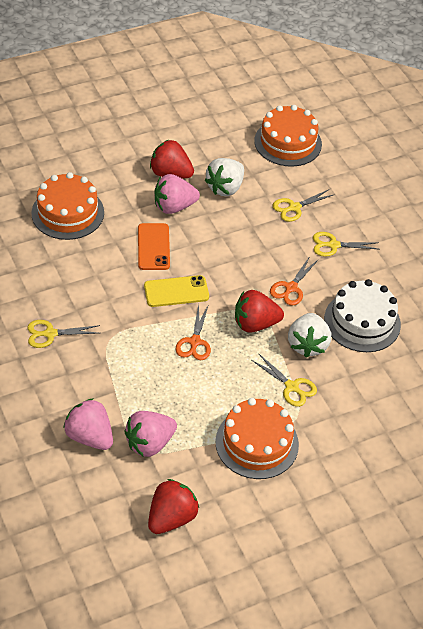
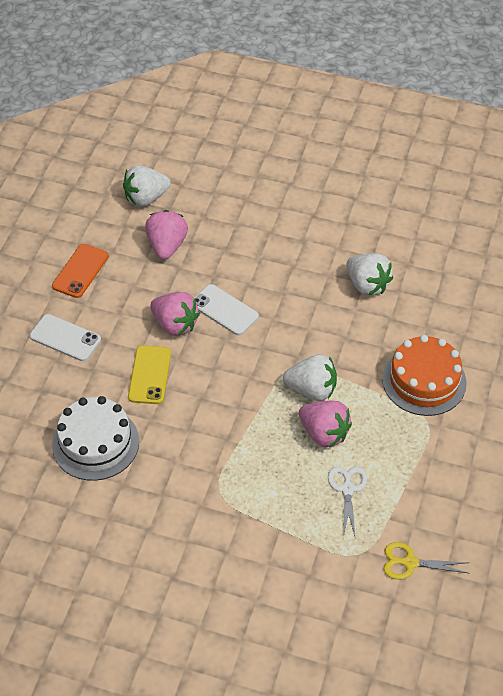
orange cake: [31,172,104,240] [215,398,299,479] [254,105,322,167] = 3 -> [382,335,466,416] = 1
orange scissors: [175,304,211,360] [270,256,318,306] = 2 -> none = 0
red strawberry: [148,479,199,534] [150,140,194,178] [235,290,284,333] = 3 -> none = 0
white phone: none = 0 -> [30,314,101,361] [194,284,259,335] = 2
white scissors: none = 0 -> [328,466,367,538] = 1
white strawberry: [205,158,244,196] [288,313,331,358] = 2 -> [123,165,171,207] [283,354,337,401] [346,253,393,296] = 3
yellow scissors: [27,320,100,348] [252,353,317,407] [272,189,335,222] [313,232,379,257] = 4 -> [383,542,469,580] = 1

